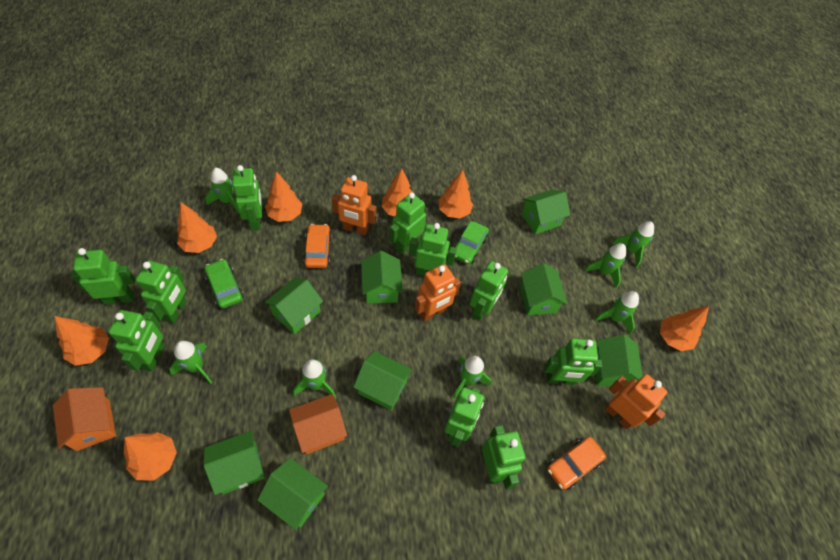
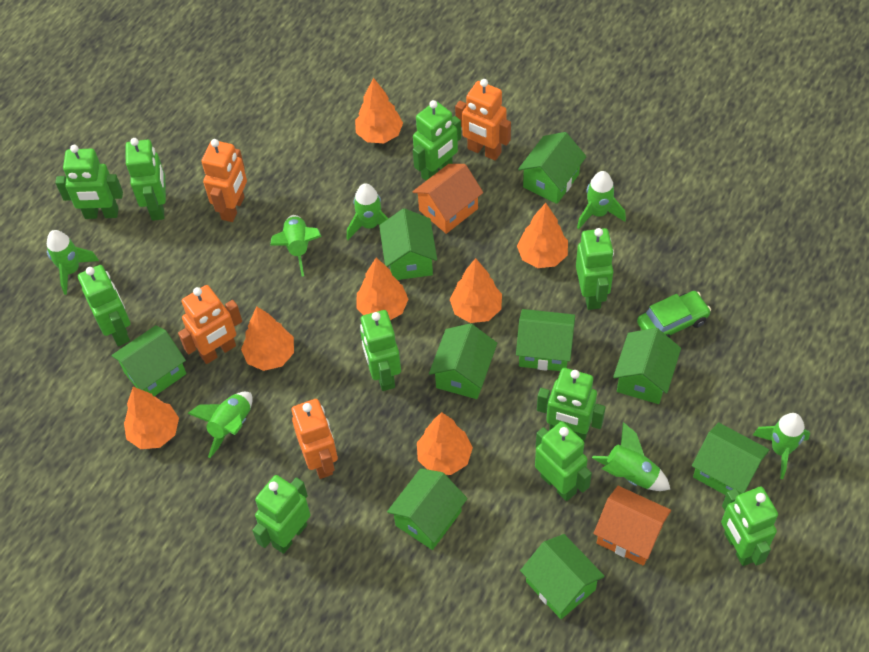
green car: [204,259,244,309] [454,221,489,264] = 2 -> [637,291,711,338] = 1
green house: [204,431,265,495] [257,458,328,530] [264,277,323,334] [353,351,412,410] [361,251,403,304] [520,263,567,315] [521,190,570,234] [596,334,643,387] = 8 -> [111,325,187,396] [379,208,437,280] [387,468,468,550] [429,323,497,399] [516,309,575,371] [518,132,587,204] [520,534,605,619] [613,328,681,404] [692,422,769,495] = 9
orange car: [303,224,332,268] [547,437,606,490] = 2 -> none = 0
orange robot: [332,175,376,235] [415,264,461,321] [605,374,667,429] = 3 -> [178,285,242,364] [201,139,247,222] [291,399,338,479] [455,79,511,161] = 4

